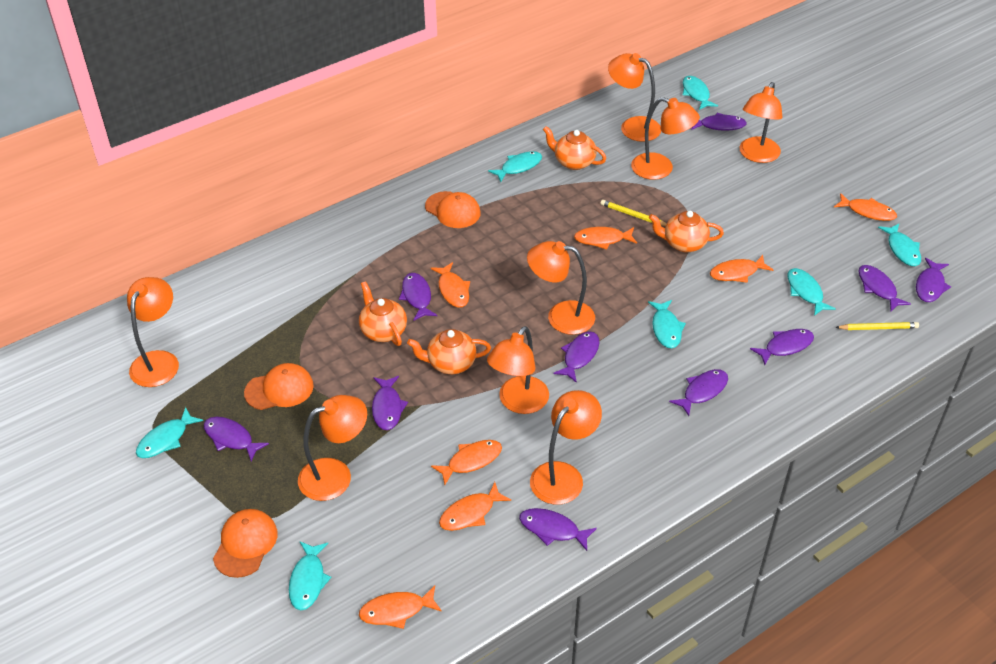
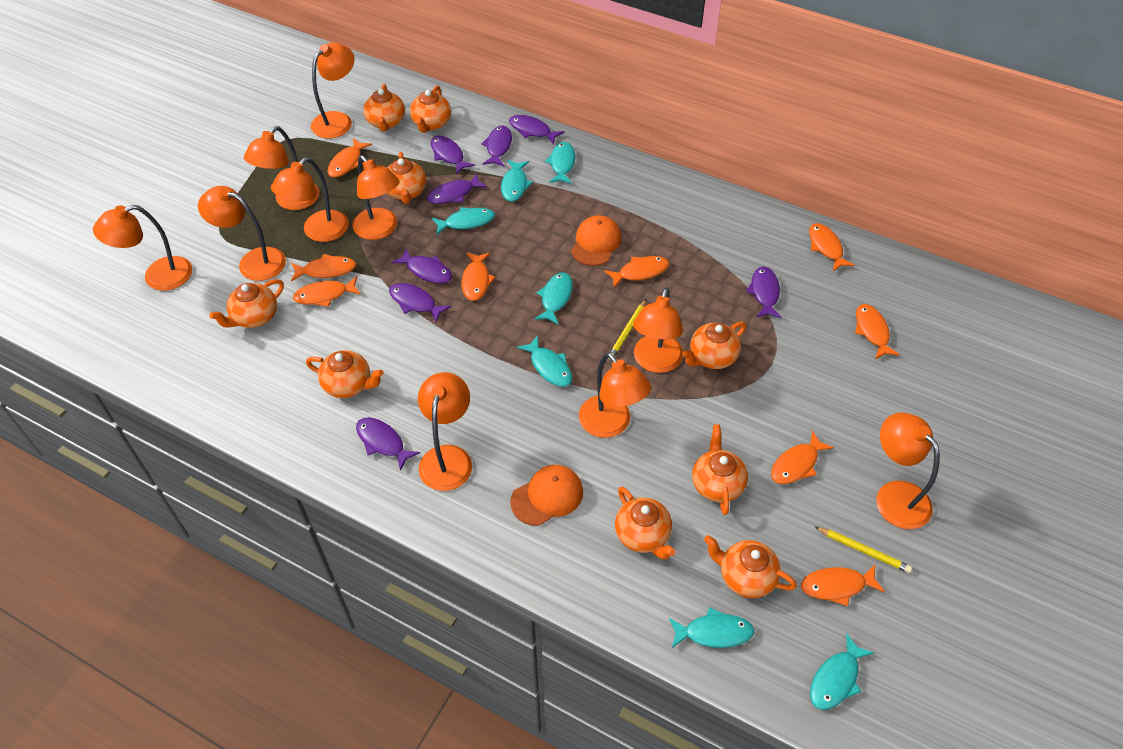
orange cap: [213,509,278,578] [244,363,314,410] [425,191,481,228] = 3 -> [510,465,583,526] [571,215,622,266] = 2
orange fish: [359,586,442,629] [431,262,470,308] [431,440,502,485] [439,482,511,531] [574,227,637,250] [710,255,773,283] [834,193,897,221] = 7 -> [291,254,356,281] [293,276,361,307] [328,138,372,177] [462,252,496,301] [604,256,669,288] [771,430,834,484] [801,565,885,606] [809,223,855,271] [855,304,900,359] = 9
orange lamp: [127,277,179,387] [298,395,367,501] [487,326,549,414] [527,241,595,335] [530,390,602,505] [608,53,661,142] [631,97,700,180] [740,82,782,163] = 8 -> [93,205,192,291] [198,186,286,281] [244,126,319,210] [271,157,349,242] [311,42,354,138] [353,155,400,240] [418,372,472,491] [579,353,651,438] [633,287,683,373] [876,412,940,529] = 10
orange teapot: [359,281,407,346] [407,329,491,374] [543,126,606,170] [649,211,724,252] = 4 -> [209,279,284,328] [306,350,384,398] [363,84,405,132] [387,152,426,204] [410,86,451,133] [615,487,676,560] [682,322,746,369] [692,425,748,515] [704,535,797,598] = 9
purple fish: [204,417,269,461] [372,376,408,430] [399,273,437,321] [519,508,597,551] [553,331,599,383] [669,369,728,416] [691,113,747,131] [750,329,814,365] [858,265,911,311] [916,258,951,302] = 10 -> [356,418,420,471] [389,283,451,323] [391,248,452,284] [427,174,487,204] [431,136,475,174] [481,126,512,166] [509,115,564,144] [746,267,782,318] = 8

